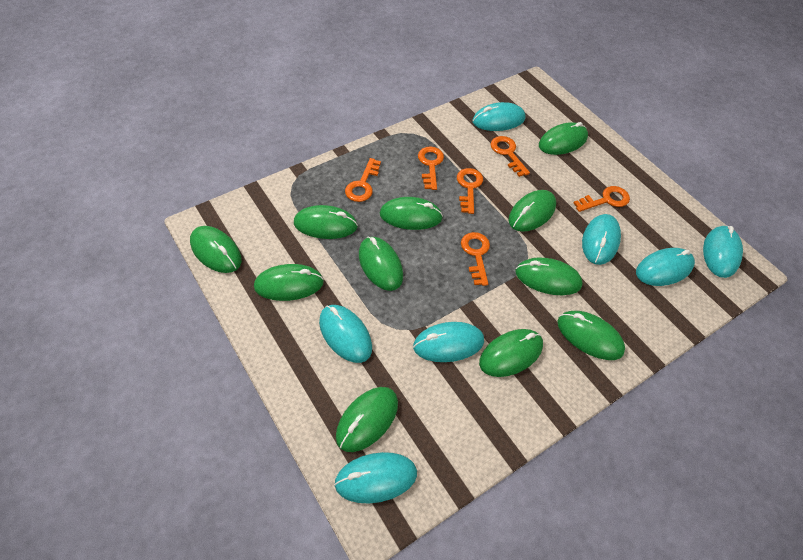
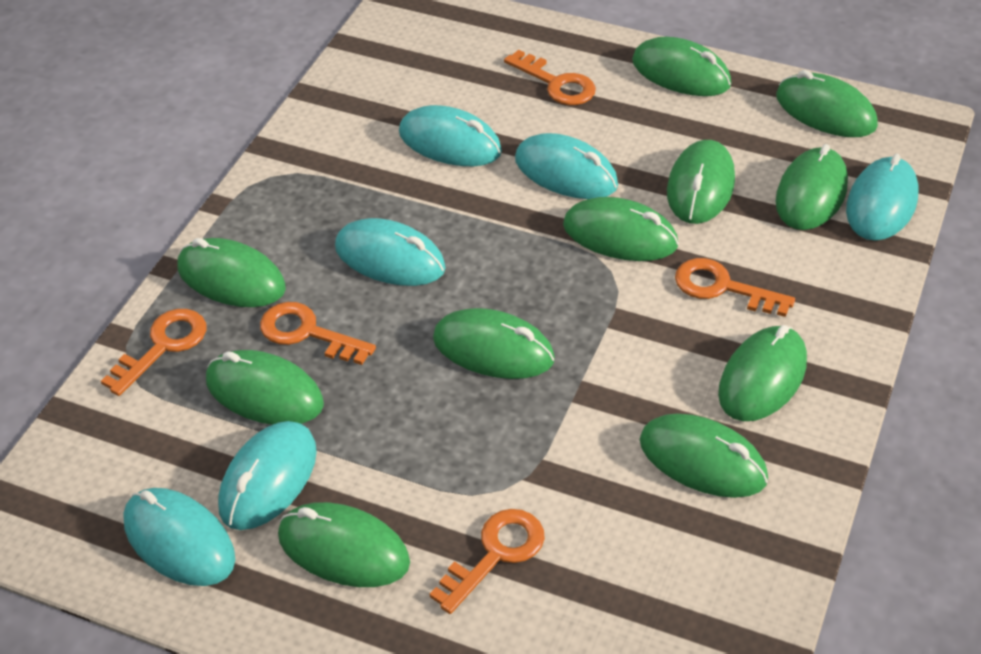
orange key: [345,158,381,202] [418,147,444,190] [457,168,483,214] [461,232,490,286] [490,136,530,177] [574,186,630,212] = 6 -> [101,309,206,396] [260,302,376,365] [430,509,545,614] [504,50,596,105] [675,258,795,317] = 5
turquoise mouse: [319,305,372,363] [334,452,417,504] [413,322,484,362] [472,102,525,131] [582,214,621,265] [636,248,695,286] [703,226,743,278] = 7 -> [123,488,235,586] [218,421,317,530] [335,218,446,286] [399,105,502,166] [515,133,618,199] [846,154,919,241] = 6

